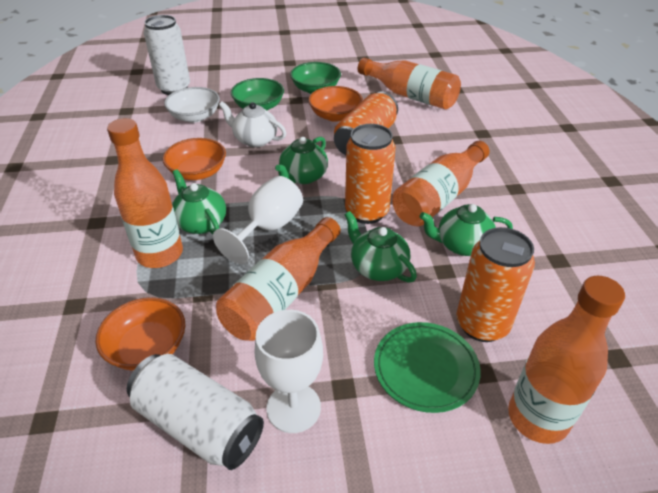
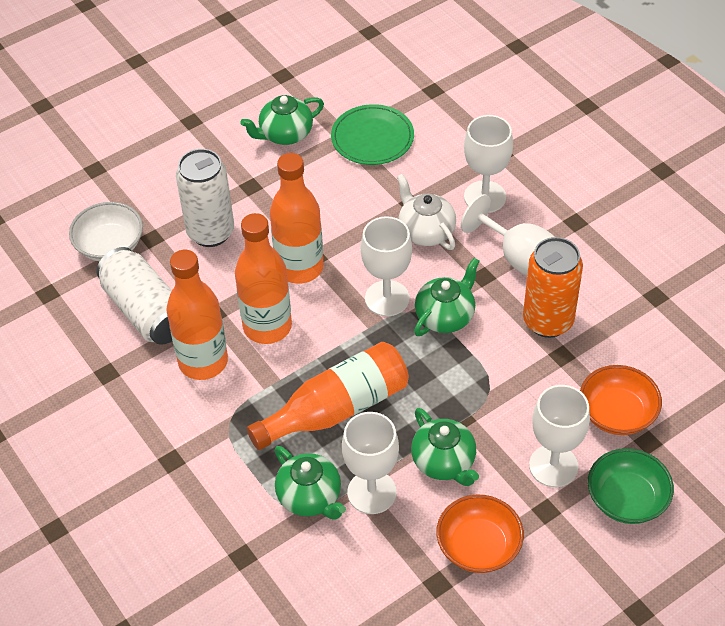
green bowl: [231,78,284,110] [290,62,341,94] = 2 -> [588,448,674,524] = 1
orange bottle: [107,118,183,268] [216,217,340,341] [358,58,461,110] [392,141,489,227] [508,276,625,444] = 5 -> [166,250,228,380] [235,213,292,344] [247,342,409,450] [270,153,324,284] = 4
orange bowl: [95,297,185,371] [163,138,226,180] [308,86,363,122] = 3 -> [436,495,524,573] [580,365,662,435] = 2
orange can: [334,91,398,155] [345,124,396,224] [457,227,535,342] = 3 -> [523,237,583,338] = 1
white goblet: [213,176,303,264] [254,310,323,433] = 2 -> [342,412,399,514] [361,216,412,316] [461,194,555,276] [464,115,513,213] [529,385,590,487] = 5

